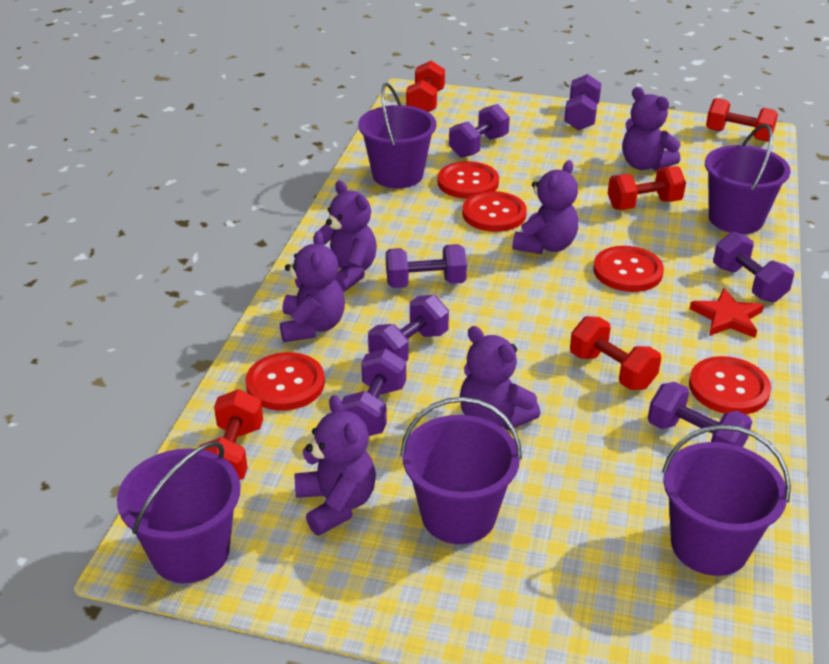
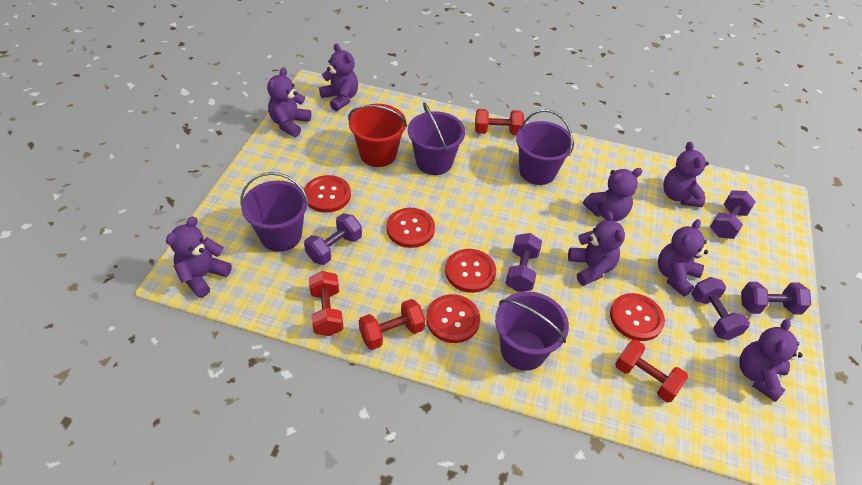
purple bucket: [117,441,241,583] [358,83,436,188] [400,397,522,544] [662,424,791,576] [705,124,791,234] = 5 -> [240,172,309,252] [408,102,465,175] [495,291,569,371] [516,110,574,185] = 4
purple dumbbell: [342,349,406,436] [368,295,449,361] [386,244,467,288] [449,104,510,158] [564,74,601,130] [648,382,752,447] [713,232,794,303] = 7 -> [304,213,362,265] [505,233,542,292] [692,277,750,340] [710,190,756,239] [741,282,811,315] = 5
purple teddy bear: [280,231,345,342] [294,395,376,536] [318,181,377,292] [460,326,540,430] [512,160,578,254] [622,87,680,171] = 6 -> [166,217,232,298] [267,67,311,137] [319,43,358,111] [568,211,625,286] [583,168,642,221] [658,219,708,297] [663,142,709,207] [739,319,803,402] = 8
red bucket: none = 0 -> [348,104,407,167] = 1
red dumbbell: [199,389,263,480] [406,61,445,112] [570,316,661,390] [608,166,686,210] [706,98,778,142] = 5 -> [309,271,344,336] [359,299,425,350] [475,109,524,135] [615,339,688,402] = 4
red star: [690,288,764,338] = 1 -> none = 0

